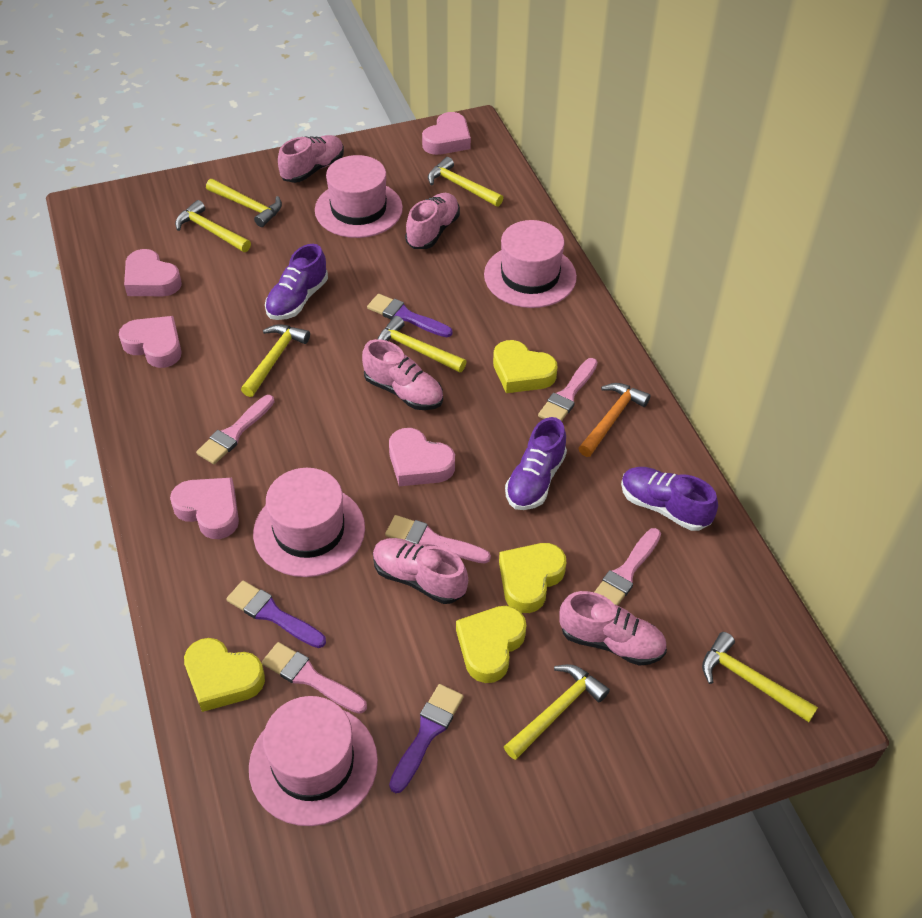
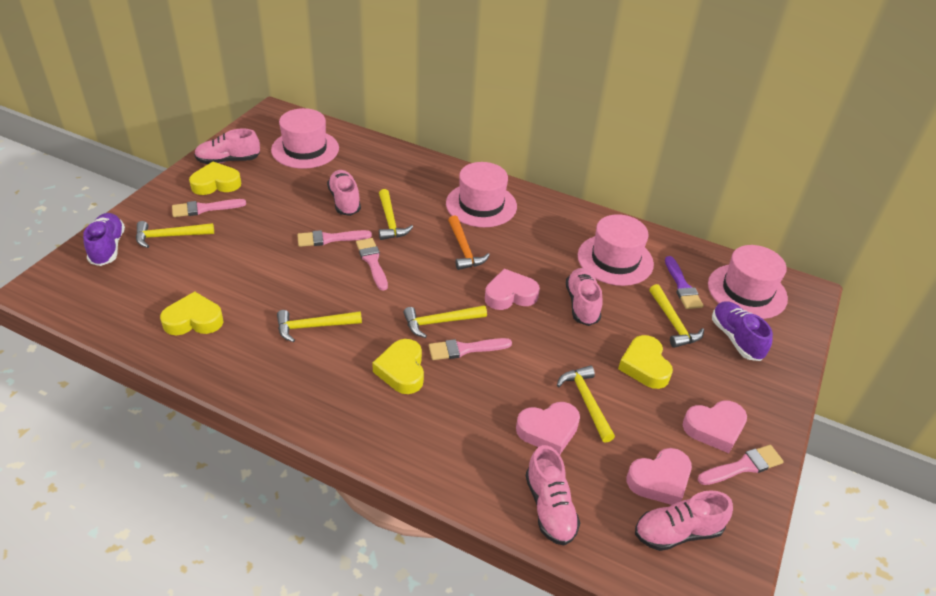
pink heart: [119,316,182,368] [124,249,182,296] [170,478,239,539] [389,428,455,486] [422,112,471,155] = 5 -> [485,269,540,310] [516,402,580,454] [627,448,692,505] [683,401,747,453] = 4
purple brush: [226,580,326,648] [367,294,453,337] [389,684,464,793] = 3 -> [665,256,703,309] = 1
purple shoe: [265,244,328,320] [505,417,567,510] [621,467,718,531] = 3 -> [83,213,125,266] [712,301,773,361] = 2
yellow hammer: [175,200,251,252] [206,179,282,227] [241,324,310,397] [378,316,466,373] [428,157,503,207] [504,664,610,760] [702,632,818,722] = 7 -> [136,221,214,248] [277,310,362,342] [379,189,413,240] [403,305,487,338] [557,365,615,443] [649,284,704,348] = 6

